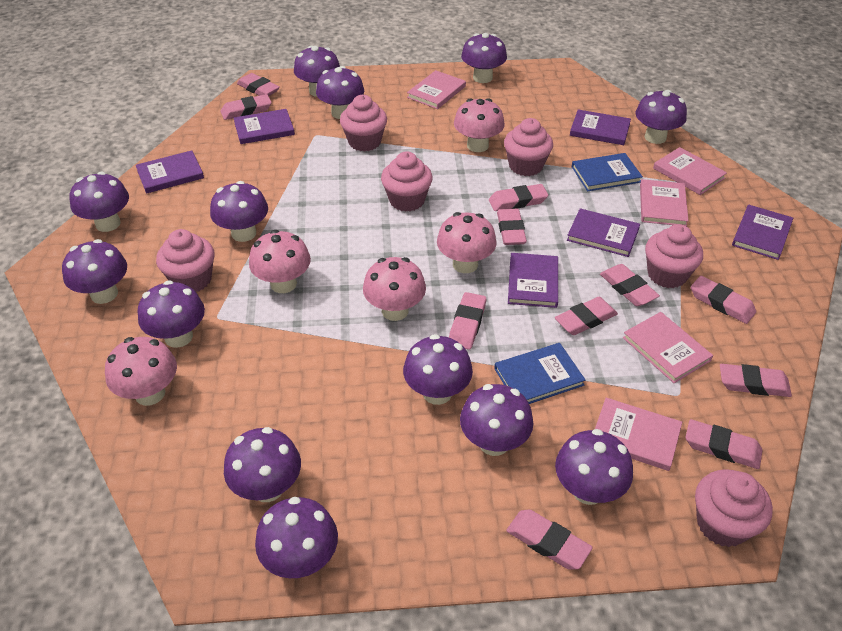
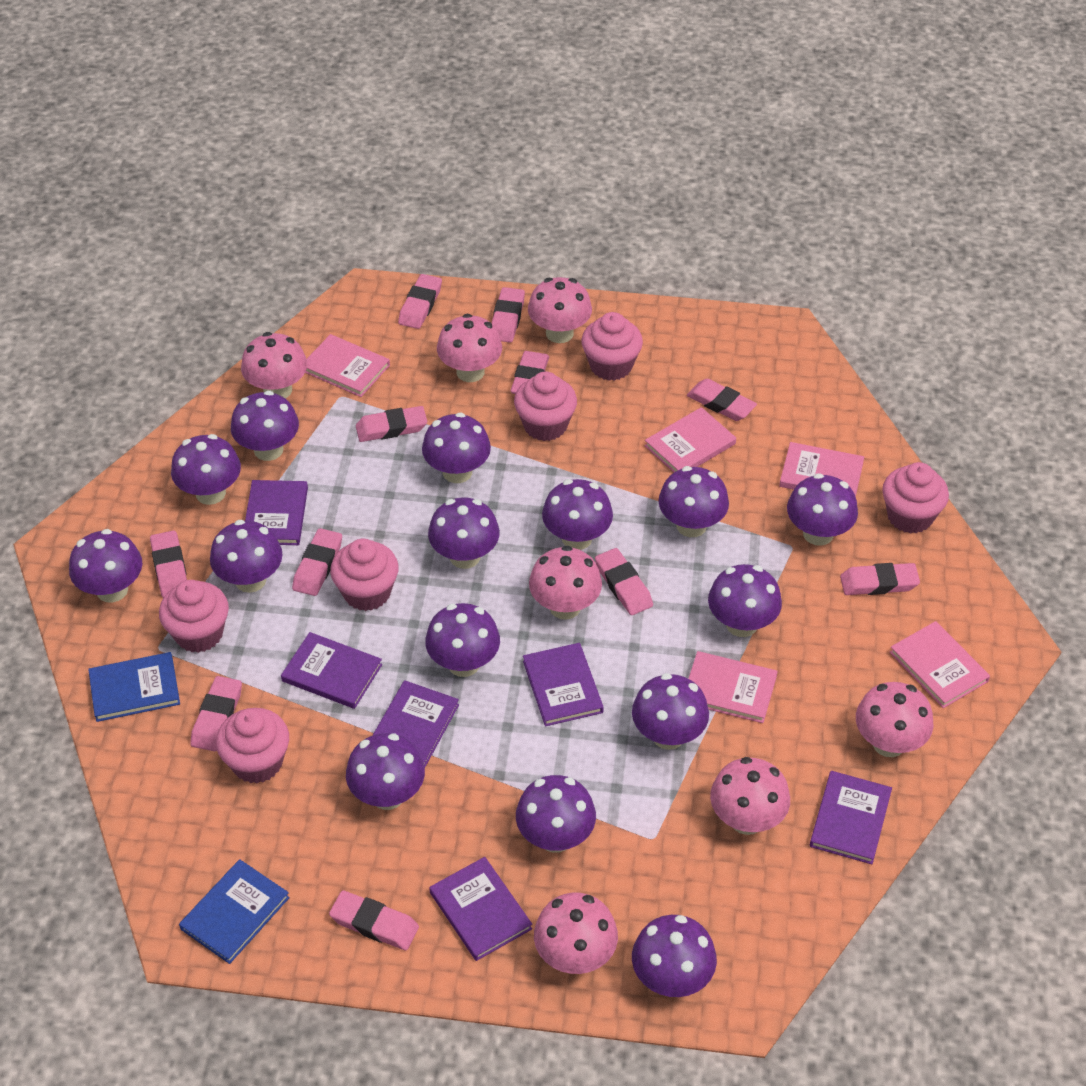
pink mushroom: [105,337,177,406] [249,230,311,293] [363,257,426,321] [437,212,497,273] [454,98,505,152] = 5 -> [241,332,307,399] [437,314,502,382] [528,277,592,343] [529,545,602,620] [534,893,618,974] [710,757,790,835] [856,682,934,757] = 7
purple mushroom: [62,239,127,304] [70,172,129,232] [138,280,205,348] [210,181,268,242] [224,427,301,502] [255,497,338,578] [294,46,340,97] [316,66,364,119] [403,334,473,405] [460,384,534,456] [461,33,507,83] [555,429,633,505] [636,90,687,144] = 13 -> [69,529,142,603] [171,434,241,505] [210,520,283,593] [231,391,299,461] [346,733,425,810] [422,413,491,483] [425,603,500,677] [428,498,500,569] [516,775,596,853] [542,479,613,550] [632,673,709,750] [632,915,717,997] [658,466,729,537] [708,564,782,637] [787,473,858,546] = 15

